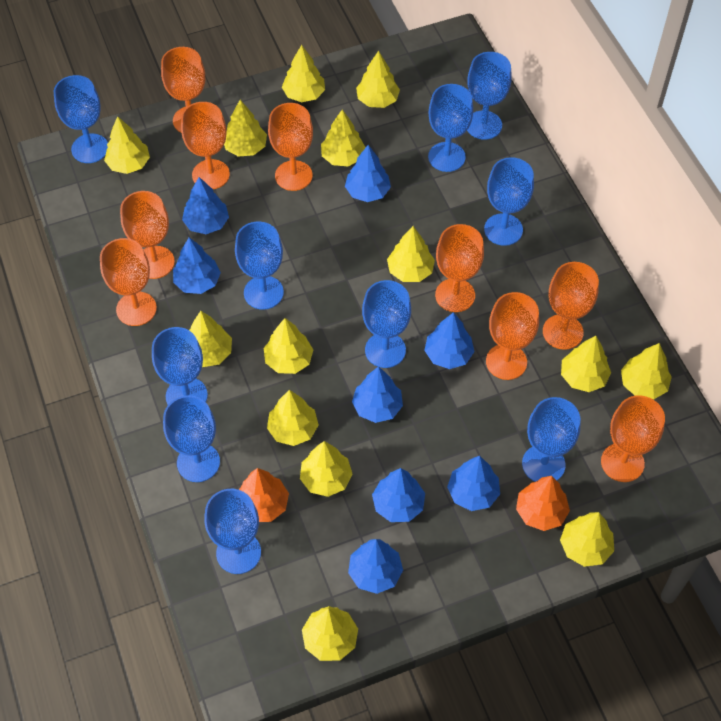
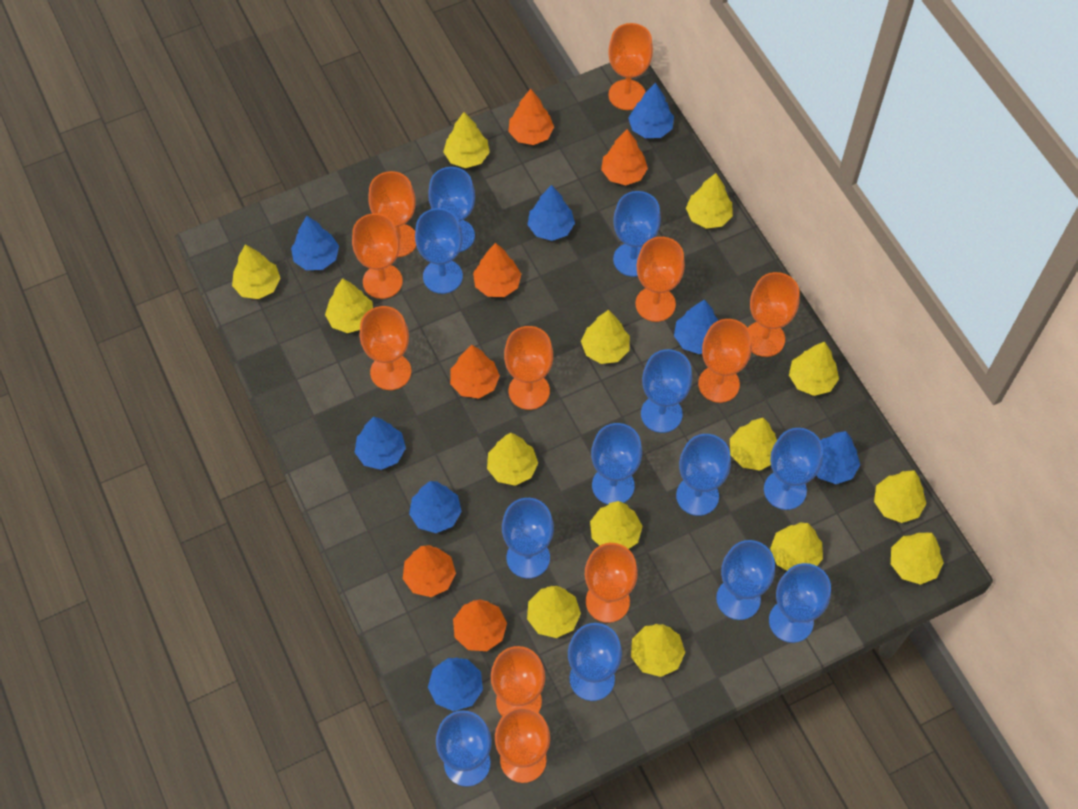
blue goblet: [54,75,108,163] [152,327,208,405] [163,395,220,482] [204,489,261,574] [235,222,284,310] [362,280,411,368] [428,84,473,172] [467,52,512,140] [484,157,534,246] [522,397,580,482] = 10 -> [415,208,463,294] [428,167,475,252] [436,710,492,787] [502,498,554,578] [568,623,622,701] [591,423,642,504] [613,191,661,277] [641,349,692,433] [676,434,731,516] [716,540,775,620] [764,428,823,510] [769,563,831,643] = 12
orange goblet: [100,238,157,326] [120,191,175,279] [161,47,205,132] [181,102,230,189] [268,103,313,191] [435,224,484,312] [486,292,539,380] [543,262,599,350] [601,395,665,482] = 9 -> [352,213,403,299] [360,306,411,390] [369,171,416,257] [491,646,545,716] [495,707,550,783] [504,326,553,410] [585,543,638,623] [608,23,653,110] [635,237,685,322] [698,319,752,403] [748,272,799,357] = 11
orange tree: [239,468,289,522] [516,476,570,531] = 2 -> [403,545,456,597] [450,345,500,399] [453,599,507,651] [473,243,521,297] [508,89,554,145] [601,129,648,185] = 6

